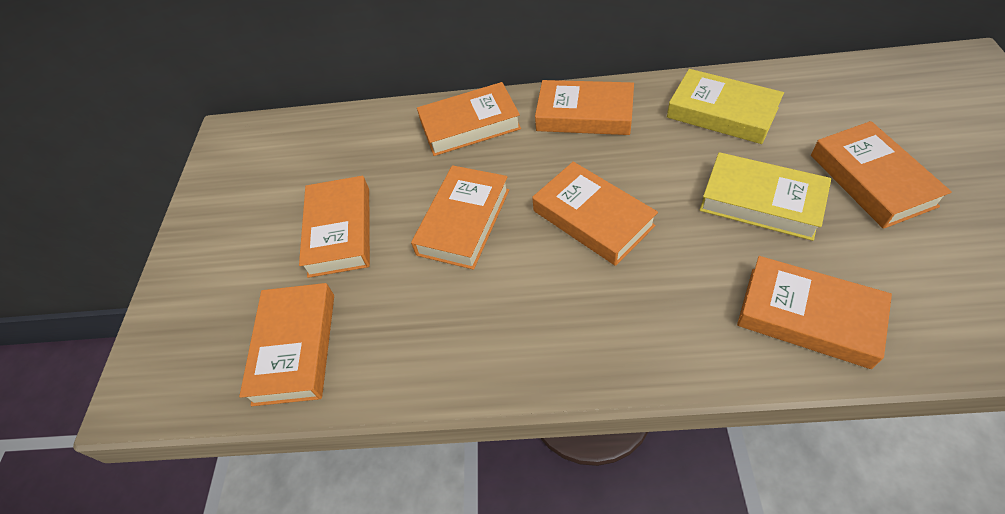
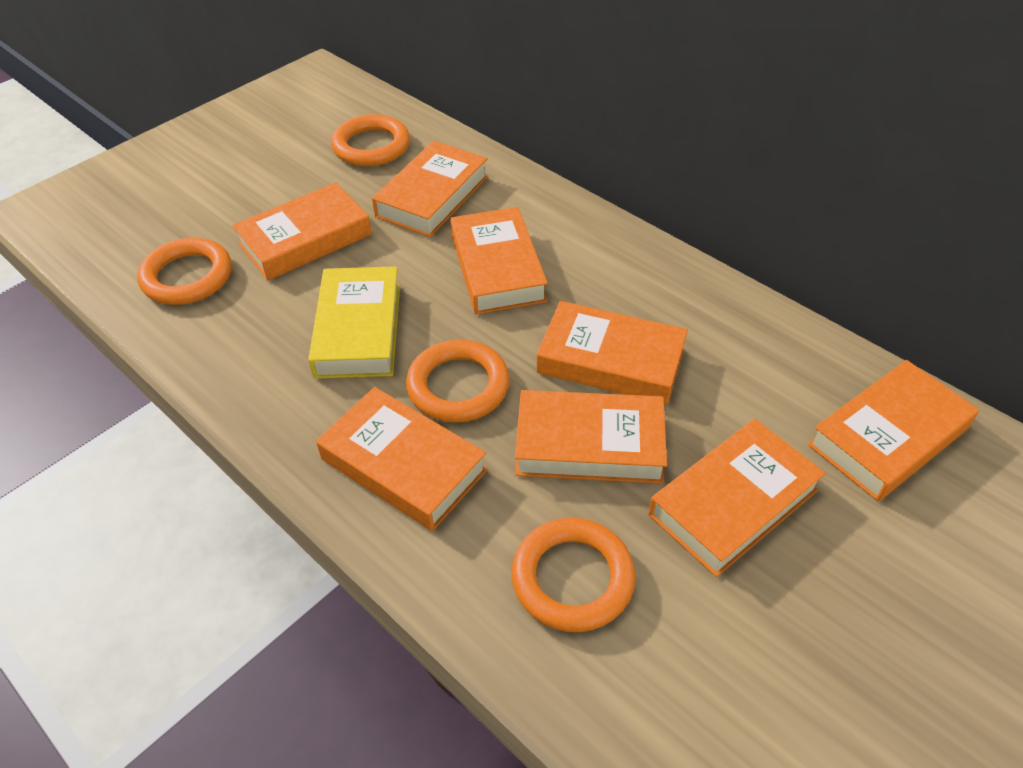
orange ring: none = 0 -> [137,238,232,305] [331,114,410,166] [406,340,510,423] [511,518,636,632] = 4
yellow book: [667,69,784,144] [699,152,831,241] = 2 -> [308,266,400,379] = 1

